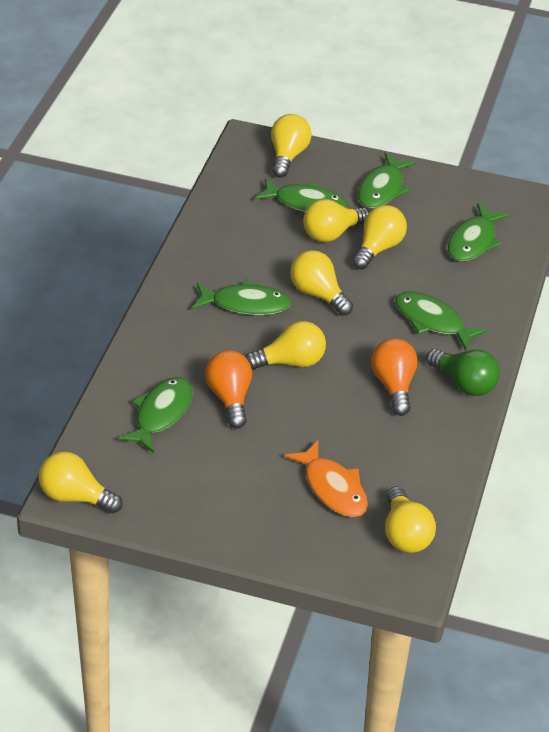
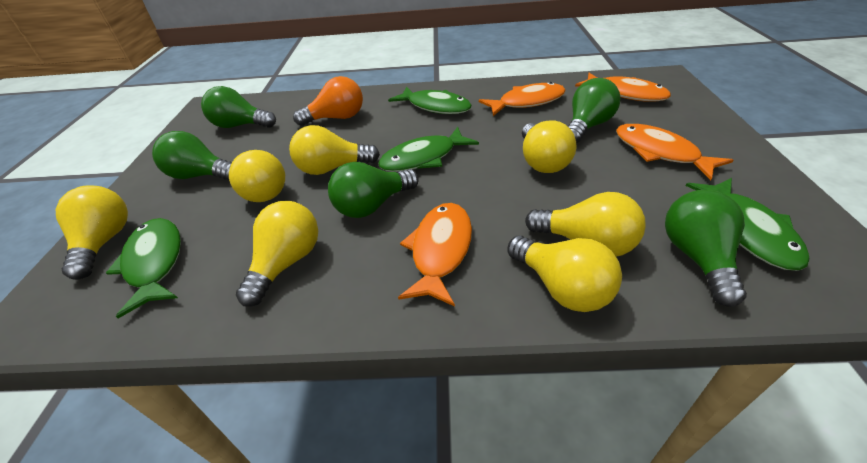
green fish: [118,377,192,453] [192,280,291,315] [255,178,347,212] [358,152,416,208] [395,291,487,351] [447,203,509,261] = 6 -> [106,218,181,318] [378,127,479,172] [388,87,472,114] [686,178,810,271] = 4
green light bulb: [426,349,500,396] = 1 -> [152,131,232,180] [201,86,276,128] [328,162,419,218] [568,78,620,143] [665,190,747,307] = 5
orange fish: [285,441,368,517] = 1 -> [398,203,472,307] [479,82,566,116] [575,73,671,102] [616,124,733,180] = 4
orange light bulb: [205,350,252,429] [371,338,418,416] = 2 -> [293,76,363,126] = 1

